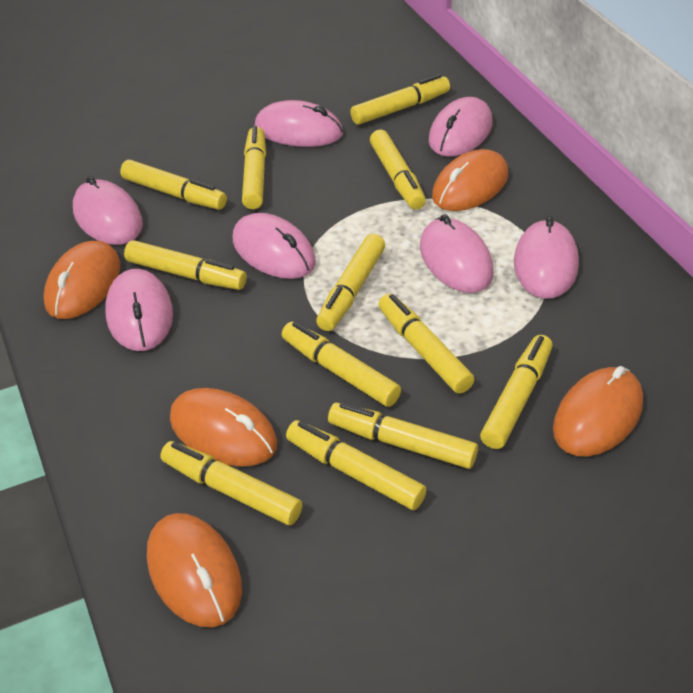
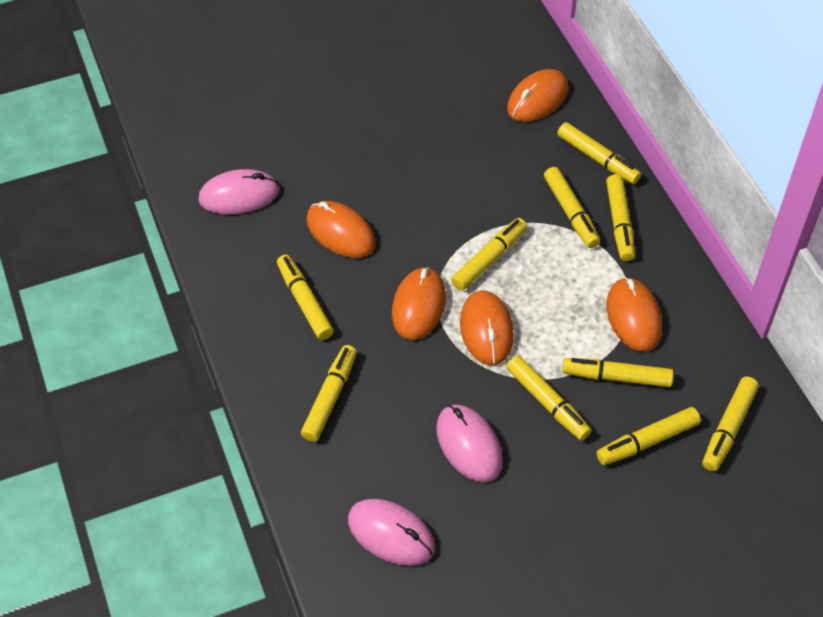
pink mouse: [73,176,143,245] [105,269,173,351] [233,213,316,279] [255,100,343,147] [420,214,494,293] [429,97,492,157] [514,216,579,299] = 7 -> [198,169,280,214] [348,499,435,566] [436,405,503,482] = 3
yellow marker: [120,160,227,209] [124,240,247,290] [161,441,303,525] [242,126,266,209] [282,322,401,407] [286,420,427,510] [316,234,385,331] [328,402,478,469] [350,74,450,125] [370,130,426,210] [378,293,474,394] [480,335,553,449] = 12 -> [277,255,334,340] [301,345,357,442] [451,218,527,291] [506,355,592,441] [544,167,600,248] [557,122,641,184] [562,358,673,387] [596,407,701,465] [606,174,635,261] [702,376,759,471] = 10

